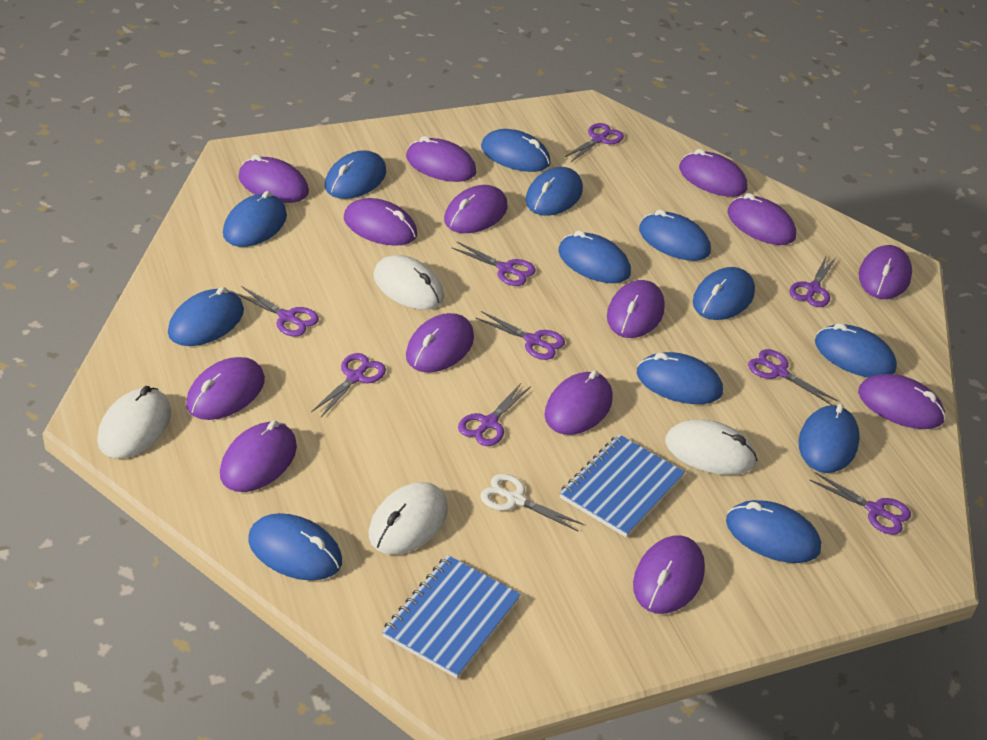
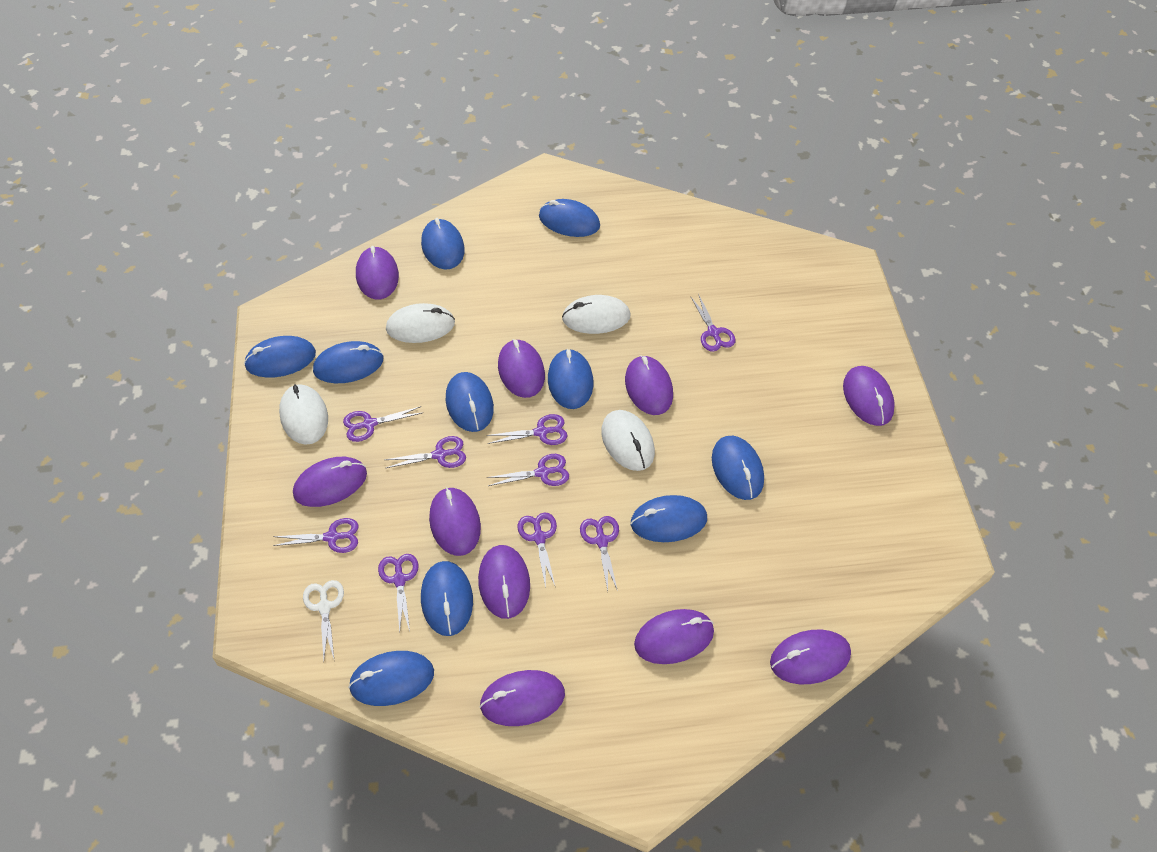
blue mouse: [168,287,244,346] [223,191,287,247] [248,513,342,581] [325,150,386,199] [481,129,550,172] [525,167,583,216] [558,230,631,283] [637,352,723,404] [639,210,711,261] [693,267,755,320] [726,500,821,563] [799,404,860,473] [815,323,897,378] = 13 -> [244,336,316,378] [313,341,383,383] [348,651,434,706] [421,218,465,270] [421,561,473,636] [446,372,494,432] [539,199,600,237] [548,349,594,409] [630,495,707,542] [712,436,764,500] = 10
blue notebook: [382,555,521,679] [560,434,685,537] = 2 -> none = 0
purple mouse: [186,357,265,420] [220,420,297,492] [238,155,309,203] [344,198,417,246] [406,136,477,182] [406,313,474,373] [444,185,507,233] [545,370,613,435] [607,280,665,338] [633,536,705,614] [679,149,747,197] [727,193,796,245] [858,374,946,429] [859,245,912,299] = 14 -> [293,457,367,507] [356,246,399,299] [429,487,481,556] [478,545,530,619] [480,670,565,726] [498,339,545,398] [625,355,673,415] [634,609,714,664] [770,630,851,684] [843,366,895,426] = 10

